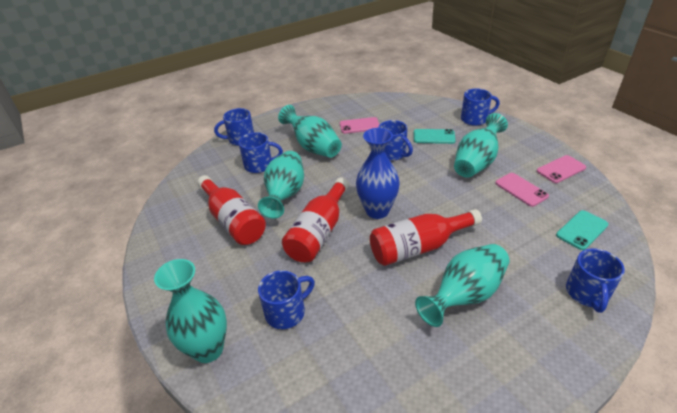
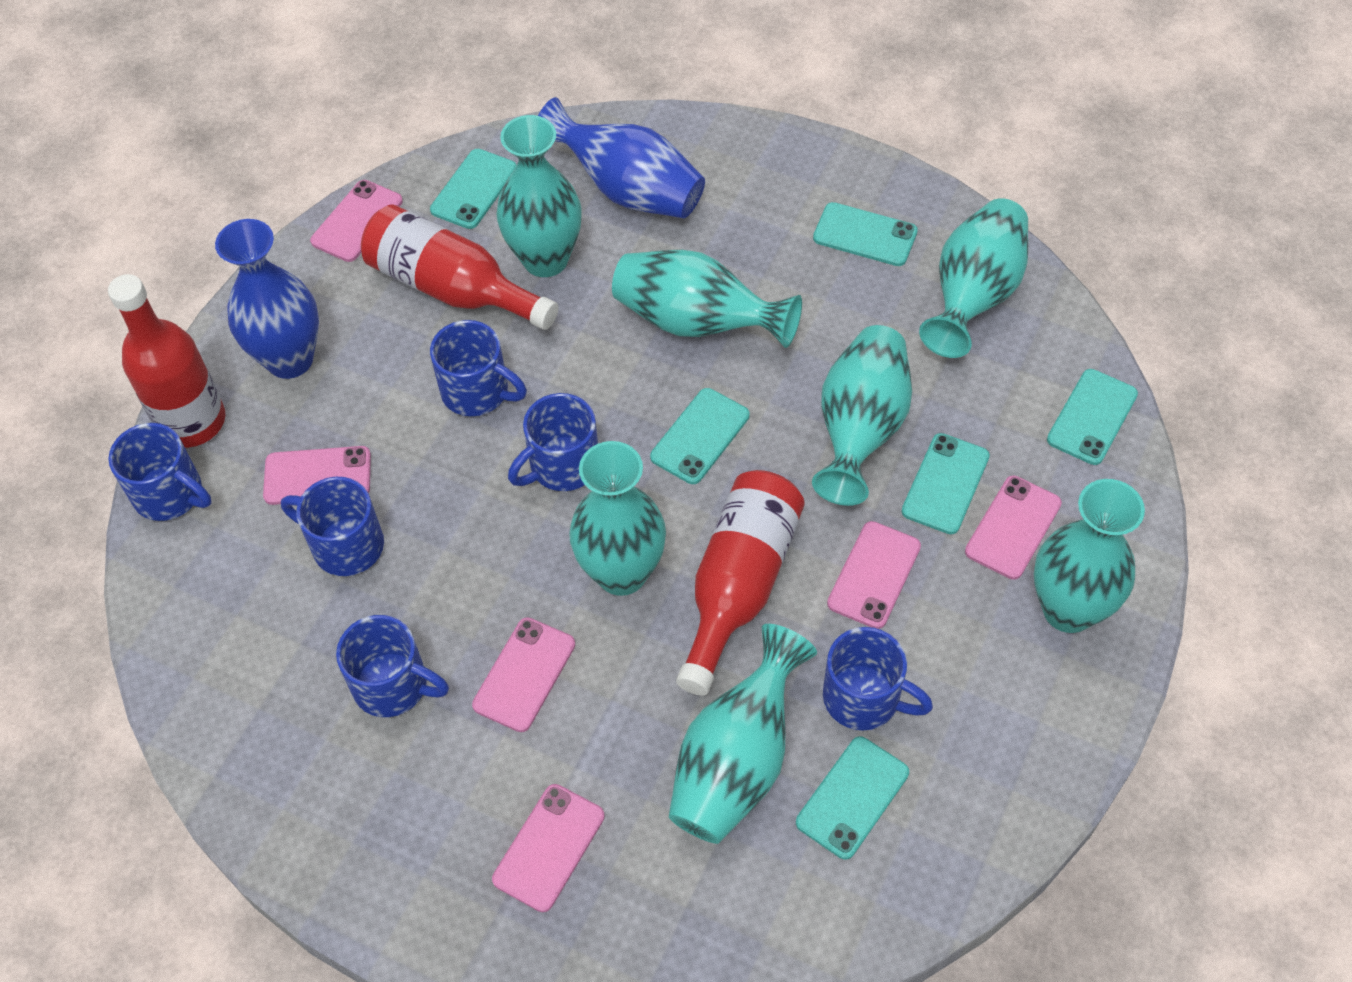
blue vase: [356,128,400,219] = 1 -> [215,219,319,379] [538,97,705,218] = 2
pink phone: [340,117,380,134] [495,173,549,207] [537,155,586,183] = 3 -> [263,446,371,505] [310,180,403,262] [472,617,575,732] [492,784,605,912] [827,521,921,629] [965,476,1062,580] = 6
turquoise phone: [414,129,456,144] [556,210,609,250] = 2 -> [430,149,516,229] [650,388,750,484] [796,736,909,860] [813,202,918,266] [901,433,990,534] [1047,369,1138,465] = 6
turquoise vase: [154,259,227,363] [258,151,304,219] [278,105,342,158] [415,244,509,327] [454,113,508,178] = 5 -> [496,115,582,277] [569,441,666,596] [612,250,802,348] [669,624,817,844] [812,325,912,506] [919,198,1028,358] [1034,479,1145,633] = 7

